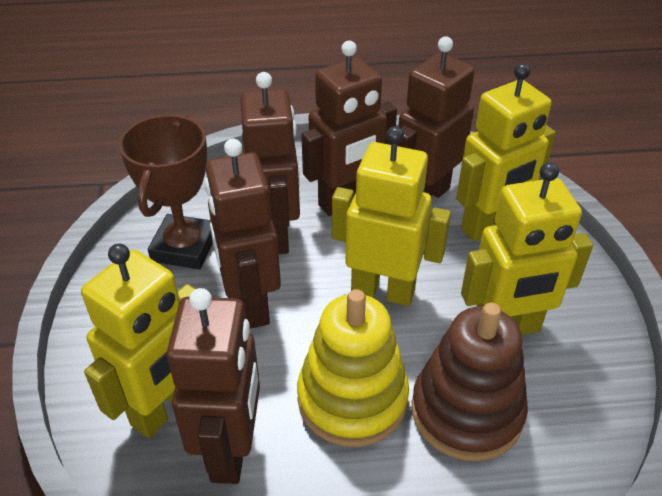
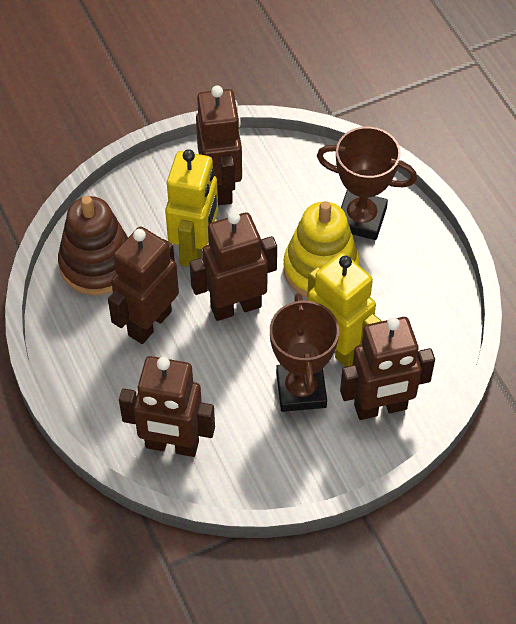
brown trophy: [119,115,213,269] = 1 -> [270,293,339,412] [317,127,417,240] = 2
yellow robot: [81,244,196,438] [332,126,451,306] [456,63,556,241] [461,162,593,335] = 4 -> [165,149,218,267] [307,253,381,367] = 2

